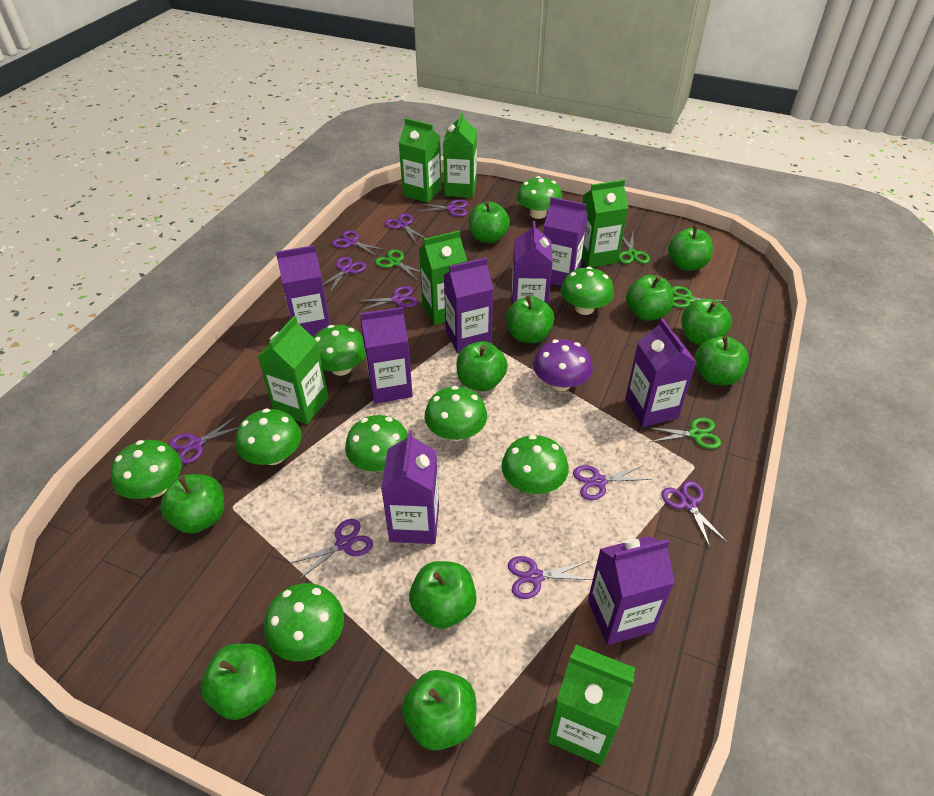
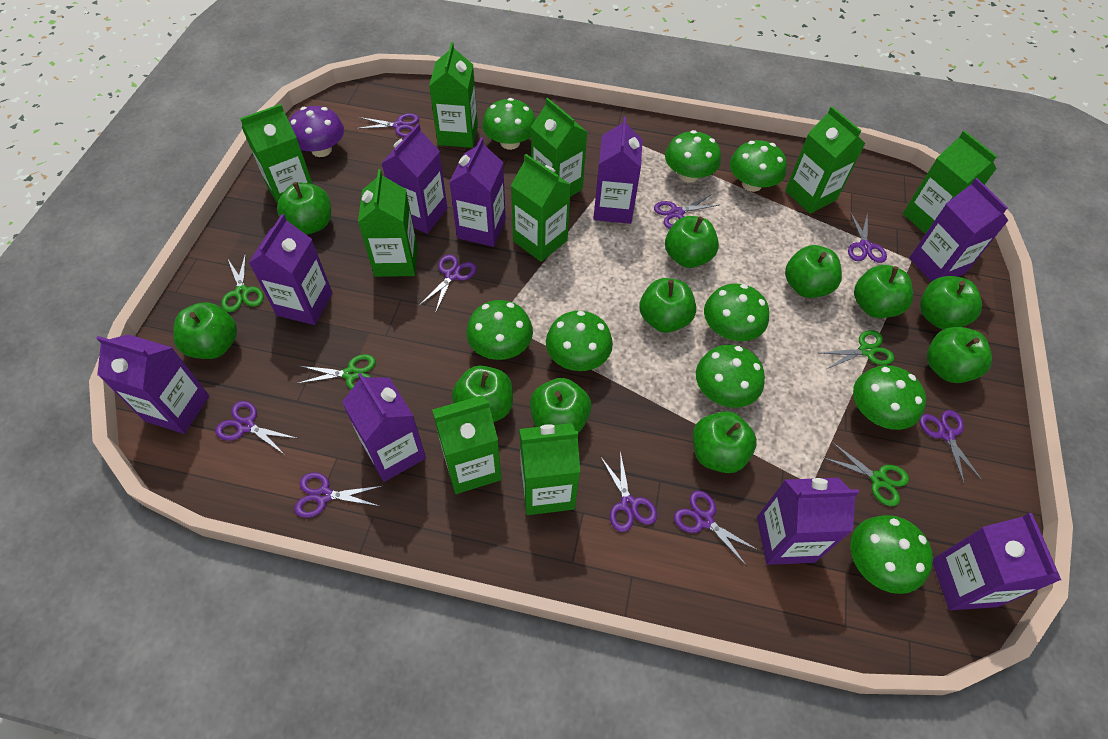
green carton: [257,316,329,424] [399,118,442,203] [419,231,467,325] [443,112,477,198] [548,645,635,766] [582,180,628,267] = 6 -> [240,104,313,204] [358,169,417,277] [429,42,478,148] [432,395,502,494] [511,154,571,262] [519,423,580,515] [531,98,587,197] [785,107,865,214] [903,131,997,234] = 9
purple carton: [276,245,330,336] [360,307,413,404] [381,431,439,544] [444,258,493,354] [511,221,553,304] [543,197,588,286] [588,536,675,645] [625,318,696,427] = 8 -> [96,334,209,434] [249,214,333,325] [342,373,426,482] [382,124,448,234] [450,138,506,247] [593,117,643,224] [757,478,859,565] [910,178,1009,282] [933,513,1061,610] = 9
purple scissors: [169,416,238,464] [289,519,373,580] [323,257,366,294] [332,230,386,257] [356,286,418,311] [385,213,425,244] [416,200,468,217] [508,556,593,599] [573,465,652,500] [661,481,728,549] = 10 -> [215,401,298,455] [294,472,382,518] [356,113,419,137] [420,254,477,313] [600,451,657,532] [654,194,719,229] [674,491,760,566] [848,212,887,263] [919,410,983,485] = 9

